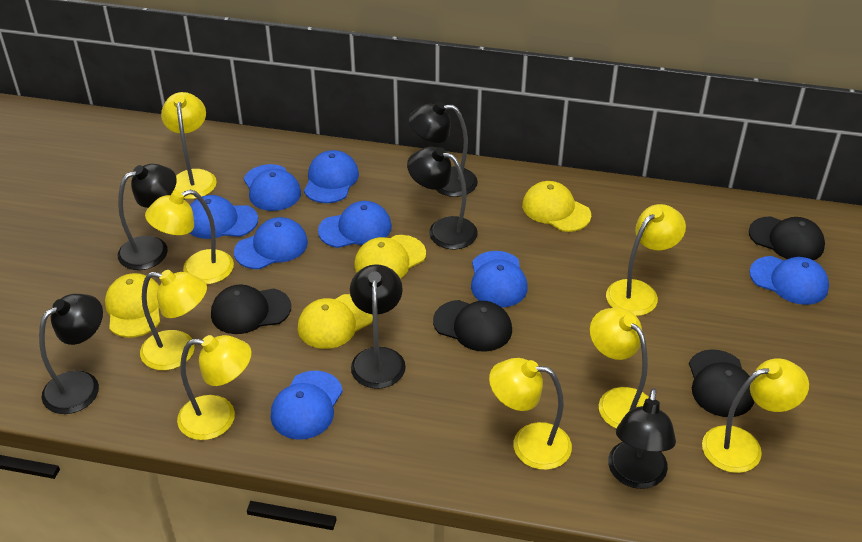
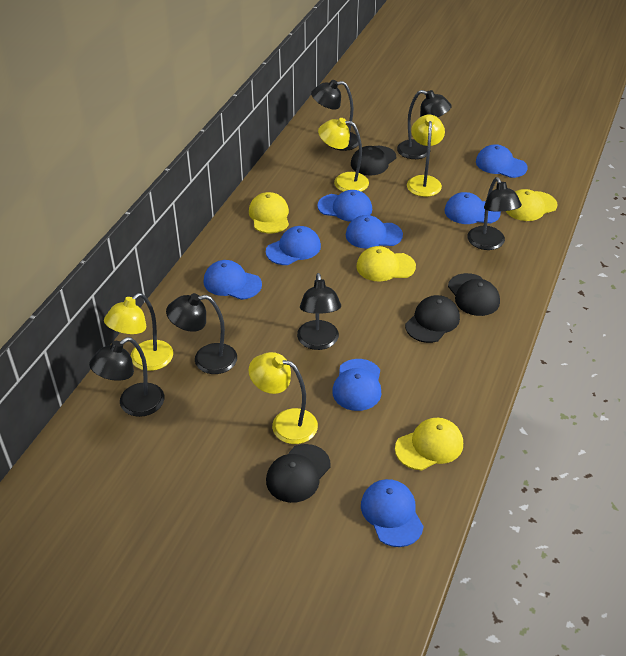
yellow lamp: [140,270,207,371] [145,190,234,284] [161,92,217,199] [177,335,251,440] [489,358,572,470] [590,308,649,429] [606,204,686,316] [702,358,809,473] = 8 -> [104,293,173,371] [249,352,318,444] [318,118,369,192] [407,114,445,197] = 4

